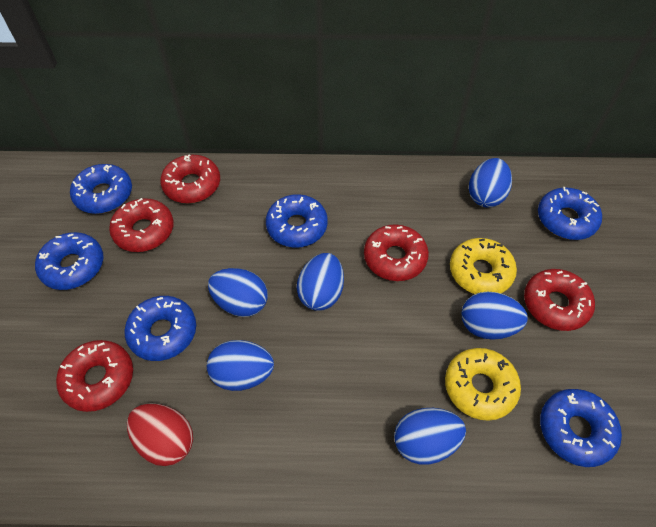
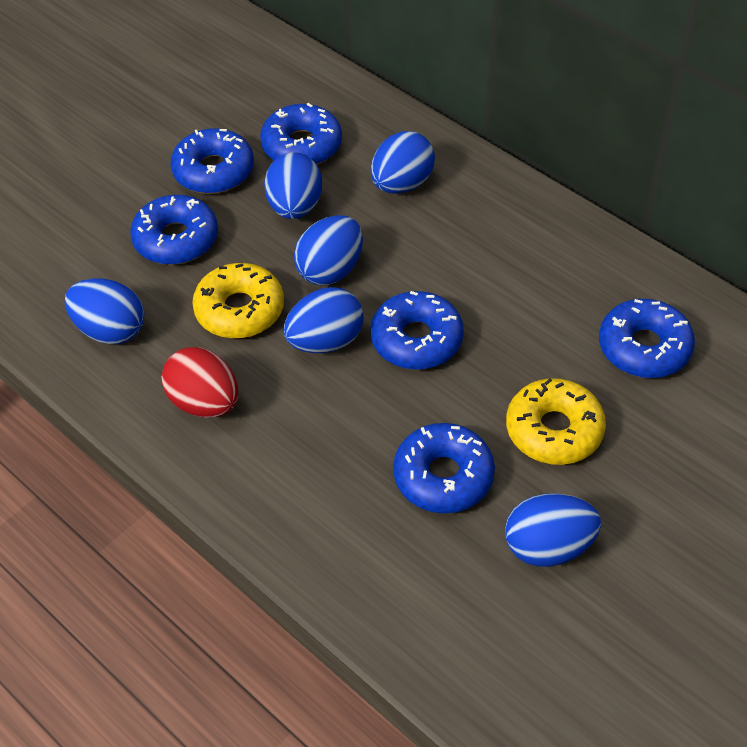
red donut: [56,340,133,412] [109,198,174,252] [160,154,220,203] [364,224,429,281] [524,269,595,331] = 5 -> none = 0

